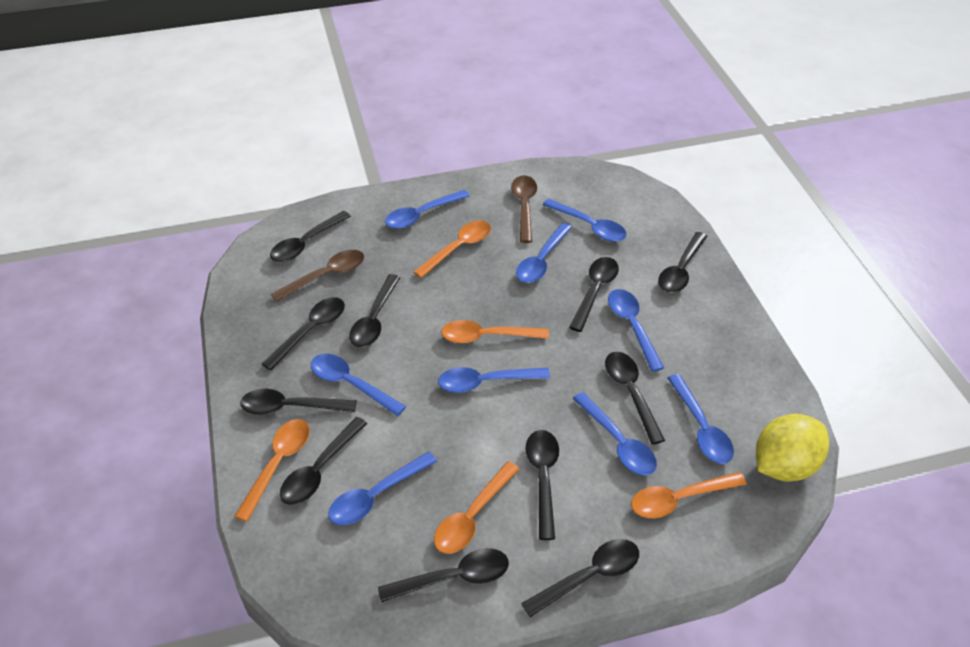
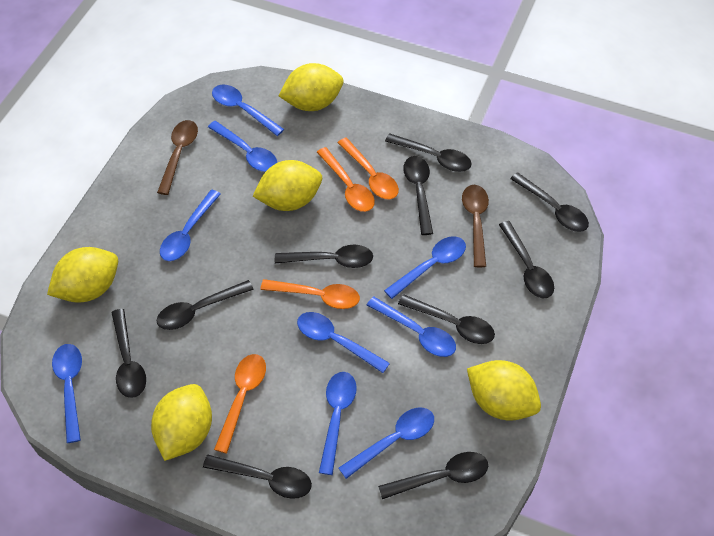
black spoon: [240,389,357,415] [262,297,345,371] [270,211,351,262] [280,417,367,505] [349,274,400,347] [378,548,509,602] [521,539,639,617] [525,430,559,540] [569,257,619,332] [605,352,665,445] [658,232,707,293] = 11 -> [111,309,146,398] [156,280,254,330] [203,455,312,499] [275,245,373,268] [378,452,488,499] [385,133,472,172] [398,294,495,344] [403,156,433,235] [499,221,554,299] [510,172,589,232] = 10
orange spoon: [234,419,310,522] [413,220,491,278] [434,461,519,554] [441,320,549,343] [631,472,747,518] = 5 -> [214,354,266,454] [260,279,360,309] [317,147,375,212] [337,138,399,199] = 4
yellow lemon: [756,414,829,482] = 1 -> [47,247,118,303] [151,384,212,461] [253,160,322,211] [278,63,344,111] [467,360,541,421] = 5

